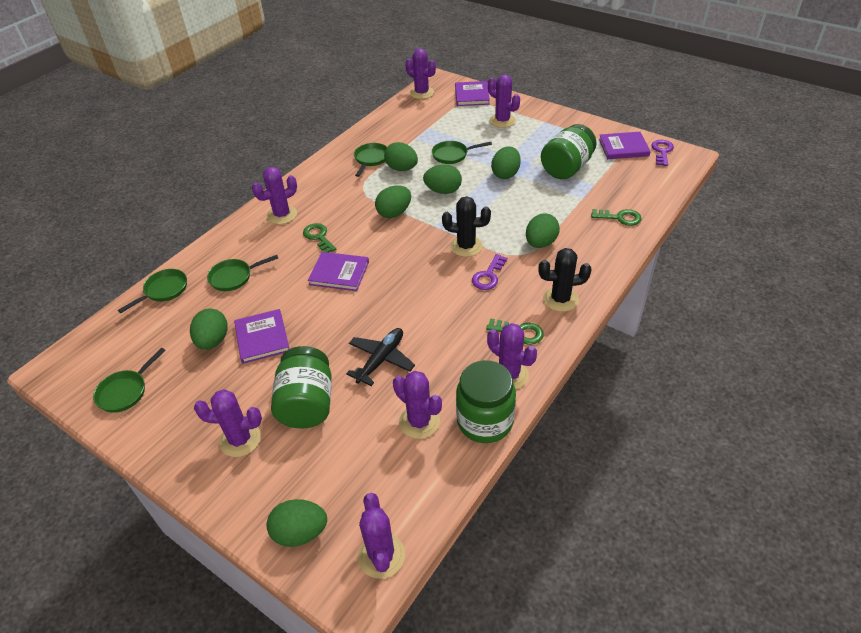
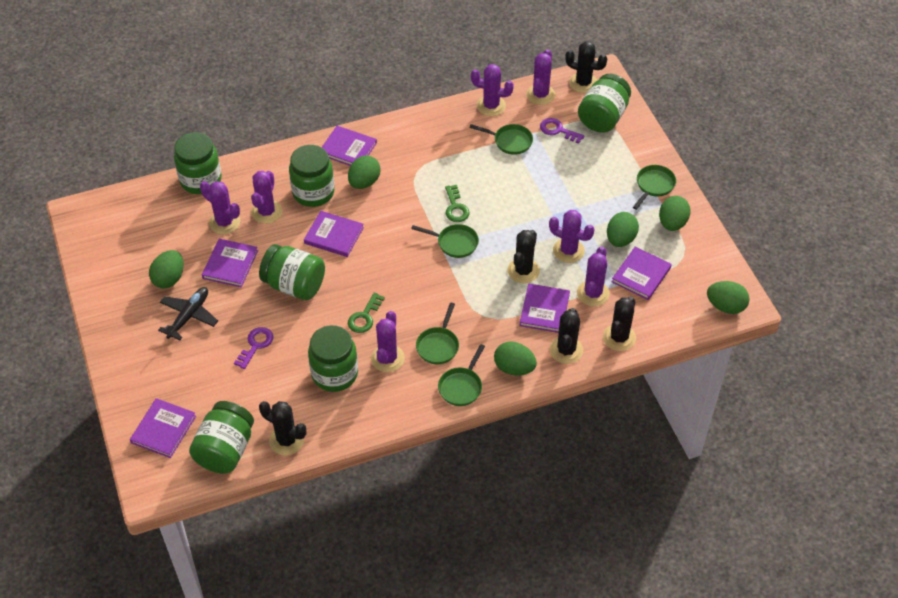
black cactus: [442,196,491,257] [538,248,592,312] = 2 -> [259,401,307,455] [508,230,540,283] [550,308,583,364] [565,41,607,93] [603,297,636,351] = 5
green egg: [190,308,228,350] [267,499,327,547] [375,185,411,218] [384,142,418,171] [423,164,462,194] [491,146,521,179] [526,213,560,248] = 7 -> [149,250,184,289] [348,155,381,189] [494,341,537,376] [607,212,639,247] [659,196,691,231] [707,281,750,314] = 6
green jar: [271,346,332,429] [456,360,516,443] [541,124,597,179] = 3 -> [174,132,222,194] [189,401,254,474] [259,244,325,300] [289,145,335,207] [308,325,358,392] [578,74,631,133] = 6
green key: [303,223,336,252] [486,318,544,345] [591,209,642,226] = 3 -> [348,292,385,333] [445,185,470,222] = 2
purple book: [234,309,289,364] [308,252,369,291] [455,81,490,106] [599,132,651,159] = 4 -> [130,398,196,458] [202,239,258,287] [304,211,364,257] [322,126,377,166] [519,284,570,333] [612,247,672,300] = 6

